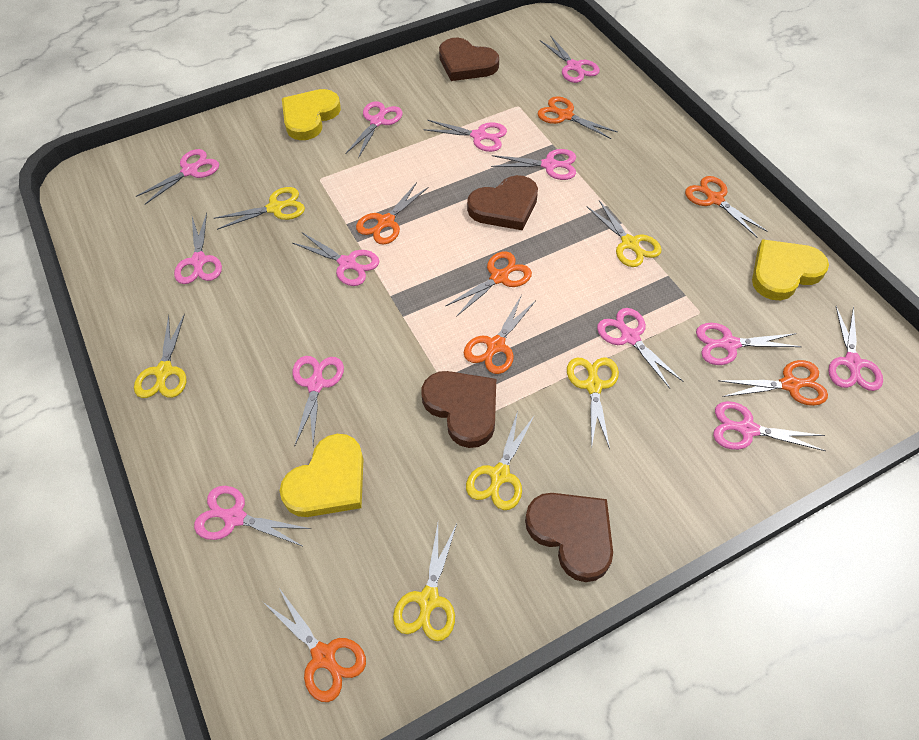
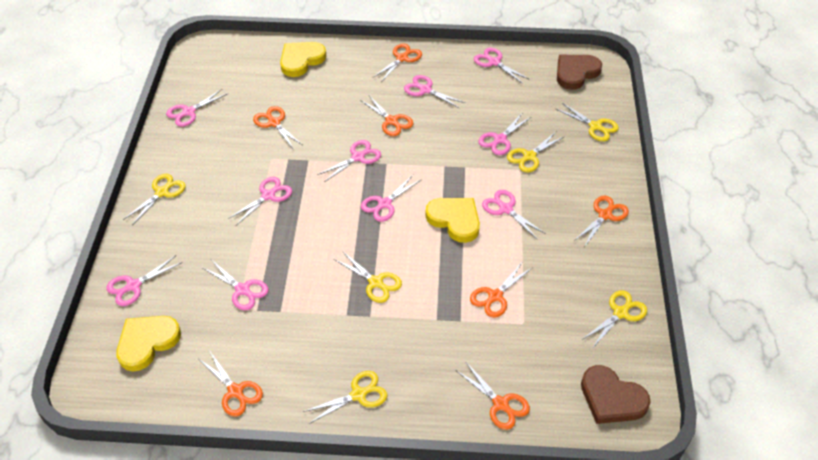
brown heart: [421,371,496,448] [439,38,499,81] [467,175,538,230] [525,493,613,582] = 4 -> [557,55,602,90] [581,365,650,424] = 2
pink scissors: [136,149,219,205] [174,213,222,284] [194,486,311,547] [293,233,379,286] [293,356,344,445] [346,101,403,158] [423,120,507,152] [491,149,576,180] [540,35,600,83] [597,308,683,388] [696,323,802,365] [713,401,826,451] [828,306,883,391] = 13 -> [106,255,182,306] [166,89,228,127] [203,260,269,310] [228,177,292,225] [317,140,381,182] [361,175,422,222] [404,75,465,108] [474,48,530,84] [478,114,531,155] [482,190,546,240] = 10

